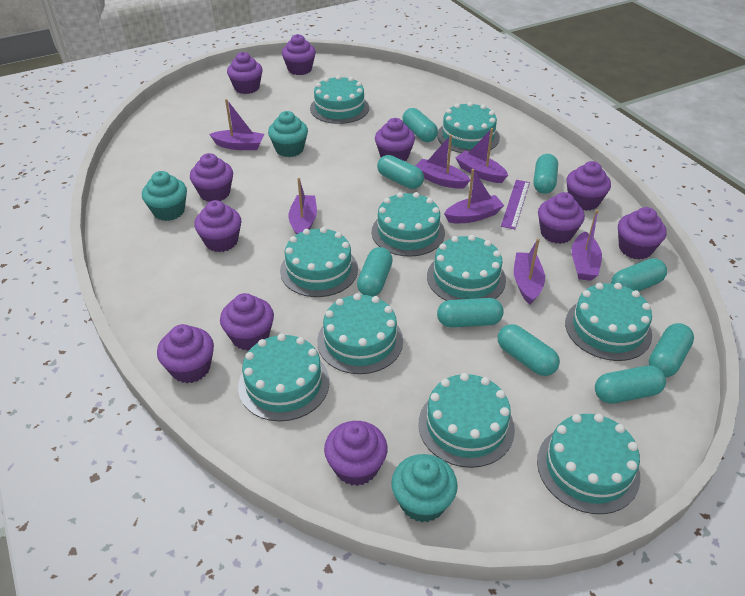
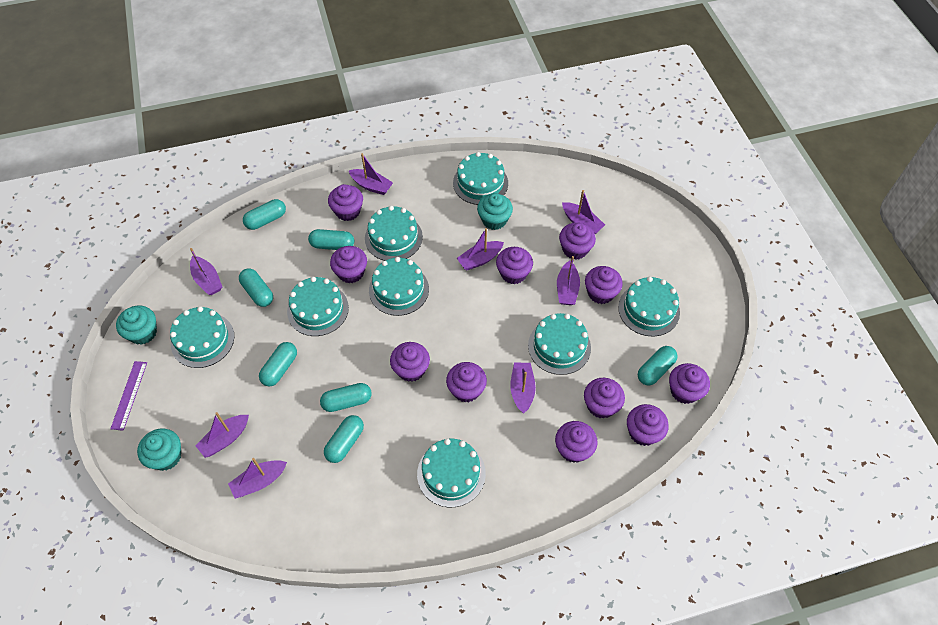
purple boat: [209,99,264,150] [289,178,317,235] [416,134,470,189] [444,169,504,223] [455,128,508,183] [514,239,545,305] [571,209,602,281] = 7 -> [190,248,222,295] [195,412,249,458] [228,458,287,499] [349,153,393,195] [457,228,504,271] [510,363,536,414] [557,256,580,305] [562,190,605,234] = 8
turquoise cake: [238,334,329,421] [280,227,358,297] [310,75,369,124] [317,293,403,374] [372,192,445,257] [418,373,515,468] [427,235,506,301] [437,102,500,153] [537,414,640,514] [565,283,652,361] = 10 -> [170,306,234,368] [287,277,349,336] [365,206,423,261] [369,257,429,316] [417,439,486,507] [453,152,508,205] [528,313,591,375] [618,277,680,336] = 8
turquoise capsule: [357,247,393,297] [377,155,424,189] [402,108,438,142] [437,298,504,327] [497,324,560,376] [534,154,558,194] [595,365,666,404] [611,258,667,291] [649,323,694,377] = 9 -> [239,268,273,307] [243,199,286,230] [259,342,297,386] [308,229,354,250] [320,383,372,412] [324,415,364,463] [638,346,678,386] = 7

